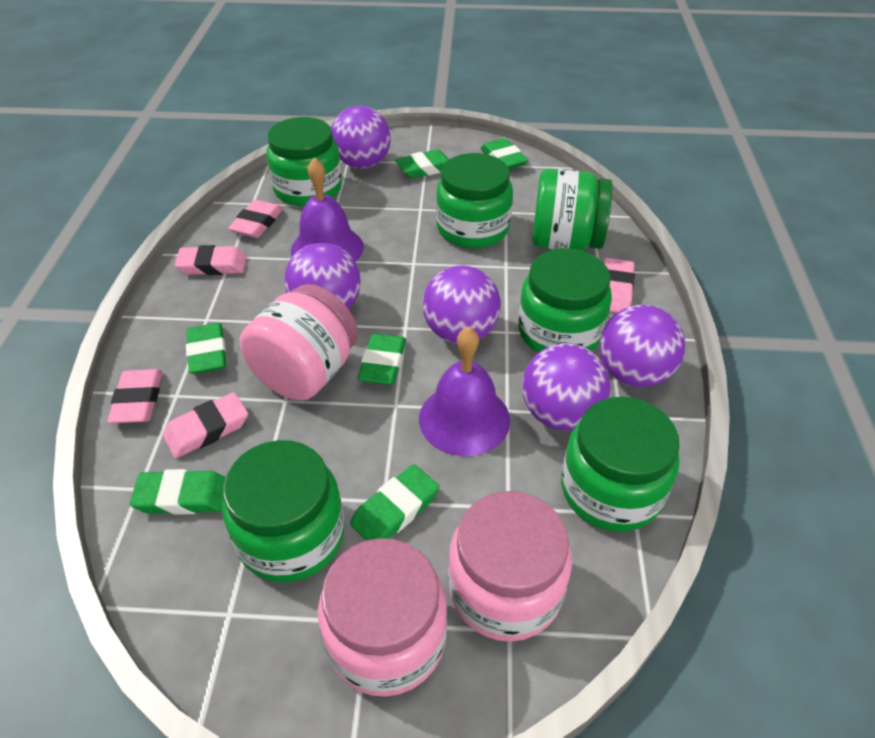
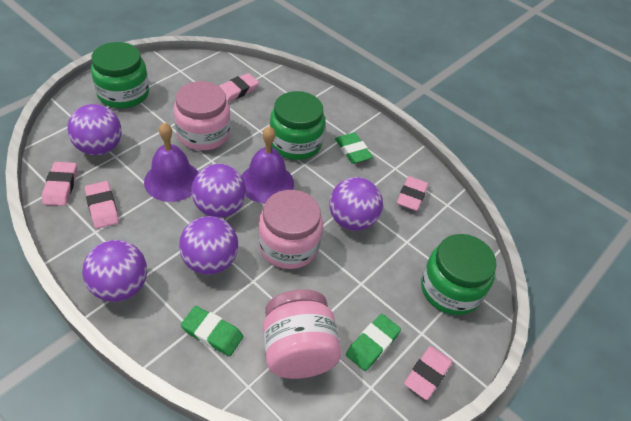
green eraser: [130,469,225,515] [186,323,226,374] [350,464,439,541] [357,333,406,385] [395,149,449,179] [480,138,528,169] = 6 -> [181,306,244,356] [335,133,373,164] [346,314,401,371] = 3
green jar: [222,440,344,582] [266,117,342,206] [436,153,513,248] [518,248,612,353] [532,169,613,251] [561,397,680,532] = 6 -> [91,42,149,109] [270,91,325,160] [421,234,497,315] = 3

